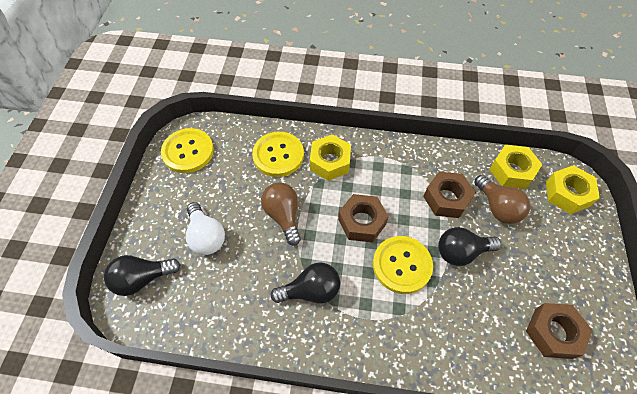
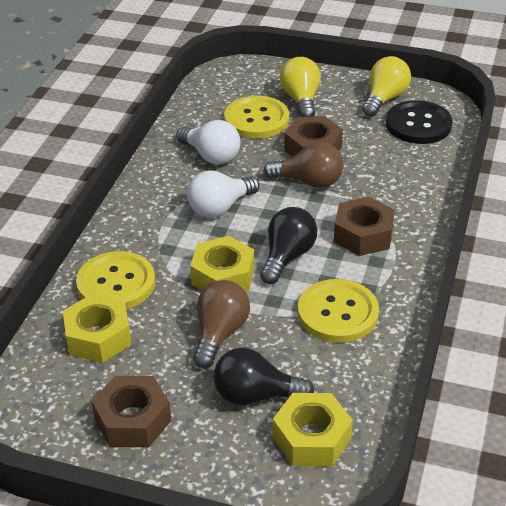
black button: none = 0 -> [386,100,453,144] = 1
black light bulb: [104,255,181,296] [271,262,340,304] [438,227,501,266] = 3 -> [214,348,314,405] [260,207,317,284] = 2
white light bulb: [186,202,225,255] = 1 -> [176,120,241,165] [187,170,259,218] = 2
yellow light bulb: none = 0 -> [280,57,321,117] [362,56,411,117] = 2

